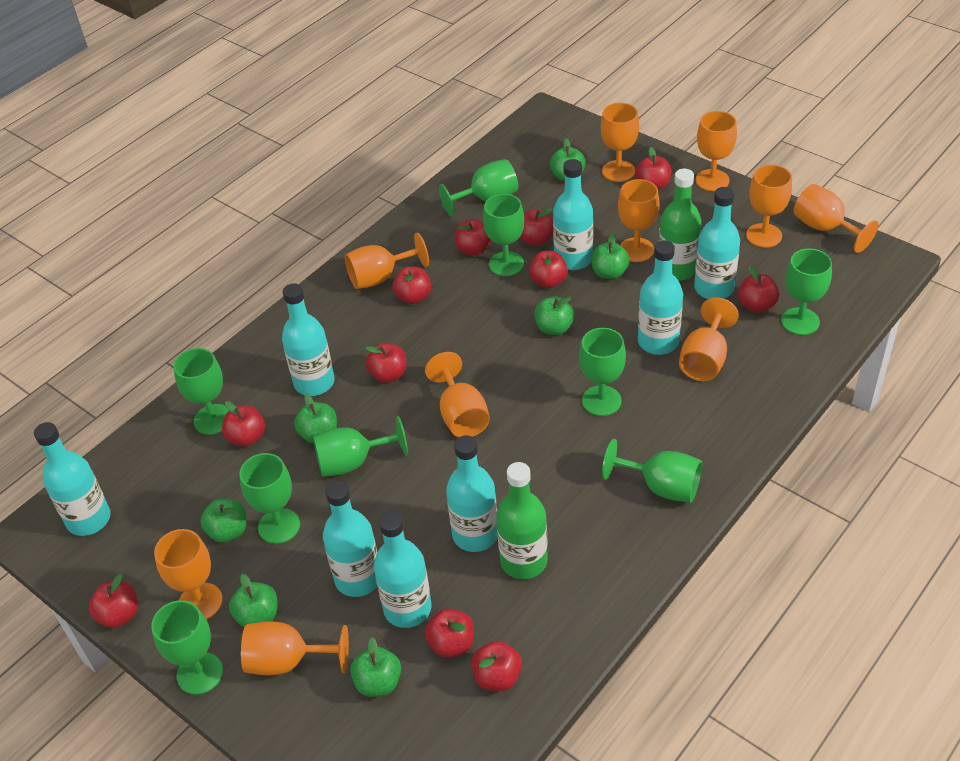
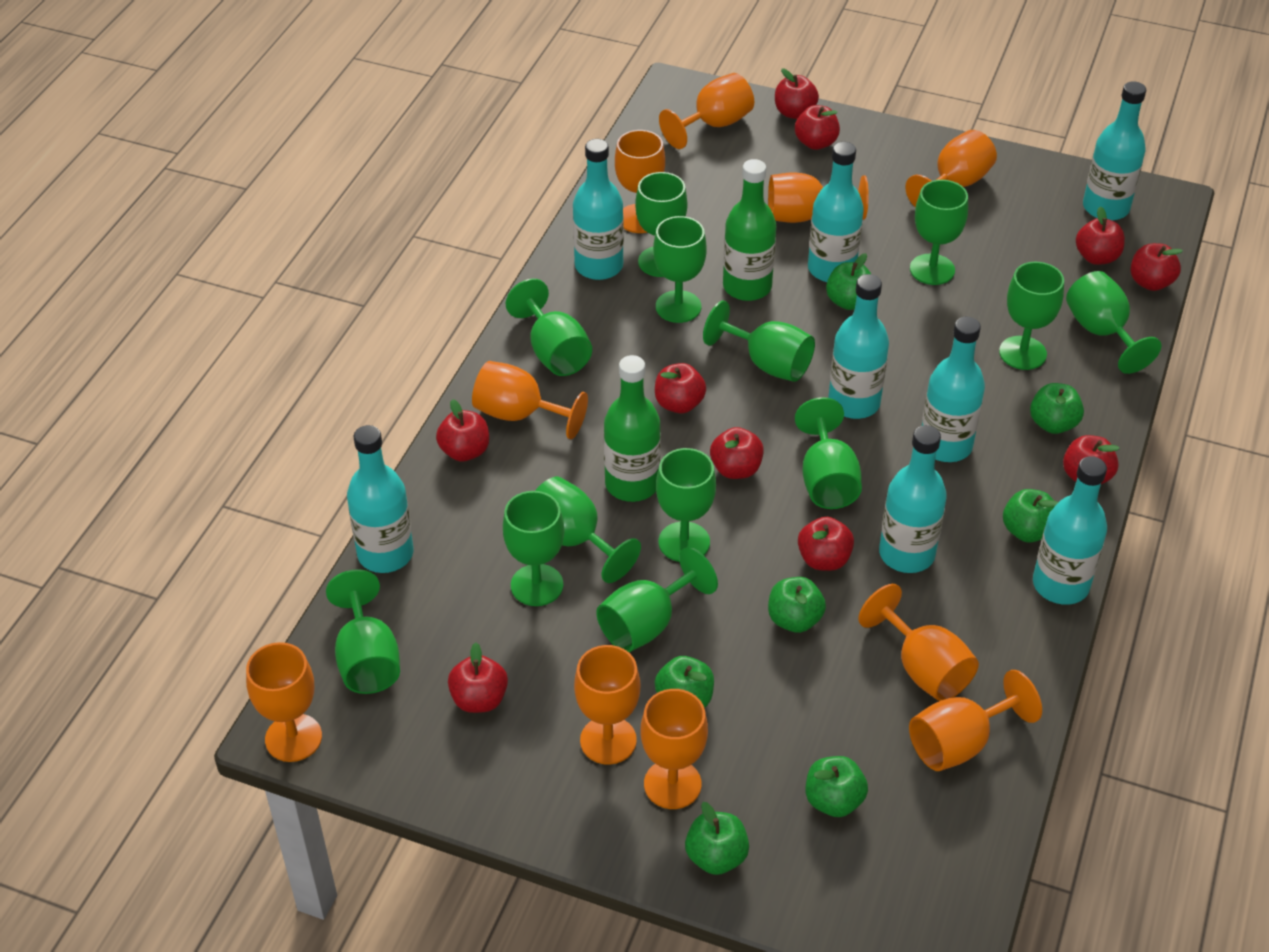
green goblet: [151,600,223,695] [173,348,229,435] [239,453,300,544] [313,416,408,477] [438,159,518,216] [483,194,524,276] [579,328,626,416] [602,439,702,503] [781,248,832,335] = 9 -> [326,569,400,694] [503,491,564,606] [506,279,592,376] [535,476,641,583] [596,547,718,652] [635,172,687,277] [653,216,706,323] [656,448,716,562] [703,301,815,382] [795,397,862,509] [910,180,968,285] [999,262,1064,370] [1066,271,1161,374] = 13
red apple: [89,574,138,628] [222,401,265,447] [366,343,406,383] [392,267,431,304] [425,608,474,658] [455,219,491,256] [471,641,522,691] [520,209,553,246] [529,251,568,288] [635,147,671,190] [738,266,779,313] = 11 -> [436,399,489,462] [448,642,508,713] [655,363,706,413] [710,427,764,479] [775,68,819,119] [795,105,840,150] [798,517,854,571] [1063,435,1120,484] [1076,206,1125,265] [1131,243,1183,291] = 10

